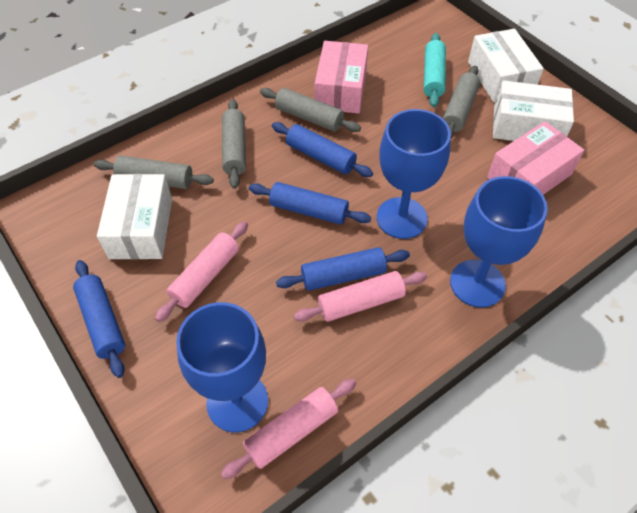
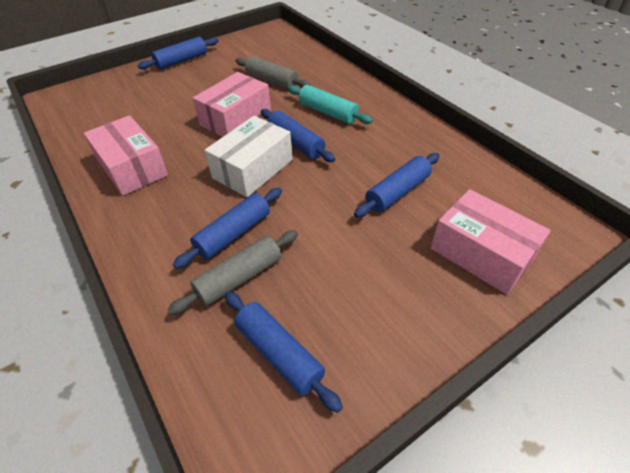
blue goblet: [176,302,268,432] [377,109,451,239] [450,176,548,308] = 3 -> none = 0
blue rolling pin: [73,260,125,378] [249,182,371,225] [272,122,373,177] [276,247,410,291] = 4 -> [138,37,218,70] [173,188,282,269] [225,291,343,413] [261,109,335,162] [354,153,439,218] = 5
grey rolling pin: [94,155,214,189] [222,99,246,189] [260,88,361,132] [443,66,480,139] = 4 -> [167,230,298,315] [236,56,310,89] = 2
pink box: [315,41,368,113] [487,121,584,195] = 2 -> [84,115,168,196] [193,72,271,137] [430,189,551,294] = 3
pink rolling pin: [155,221,248,322] [221,379,356,479] [294,271,427,322] = 3 -> none = 0
white box: [97,174,172,259] [468,29,544,102] [493,80,574,141] = 3 -> [205,116,292,197] = 1

